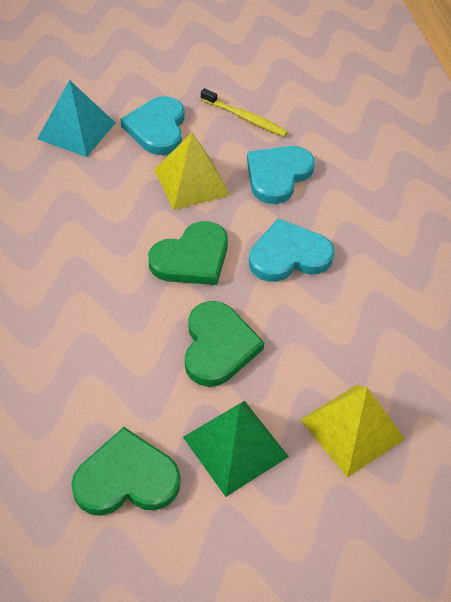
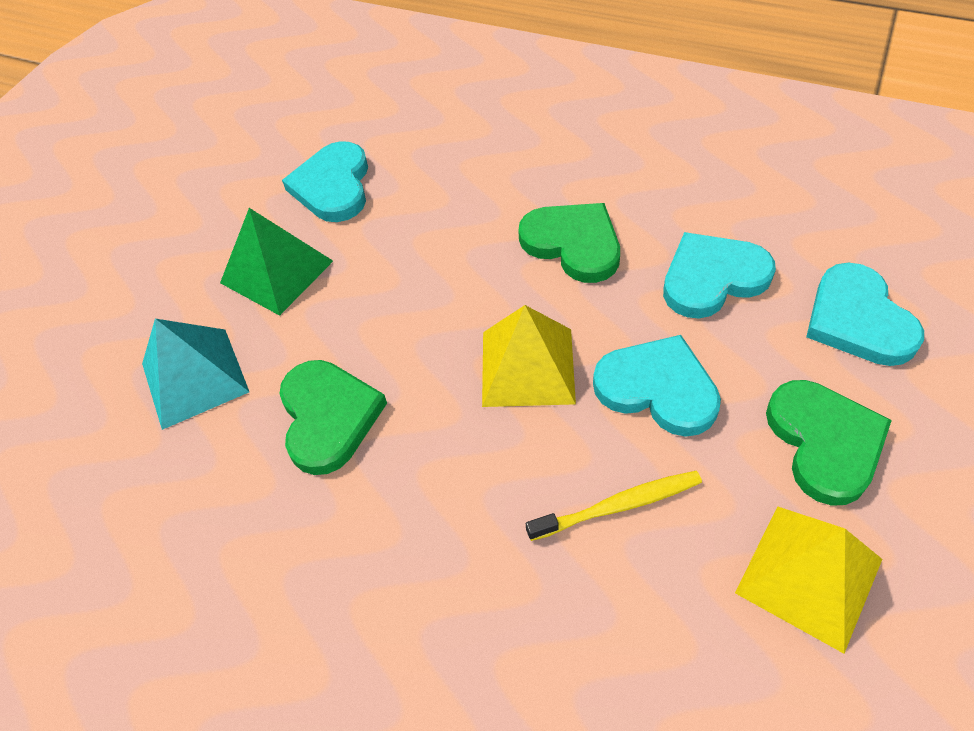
turquoise heart: [121,96,184,155] [247,146,315,204] [249,219,335,282] = 3 -> [282,141,368,222] [593,335,721,437] [663,232,776,318] [806,262,924,366] = 4

